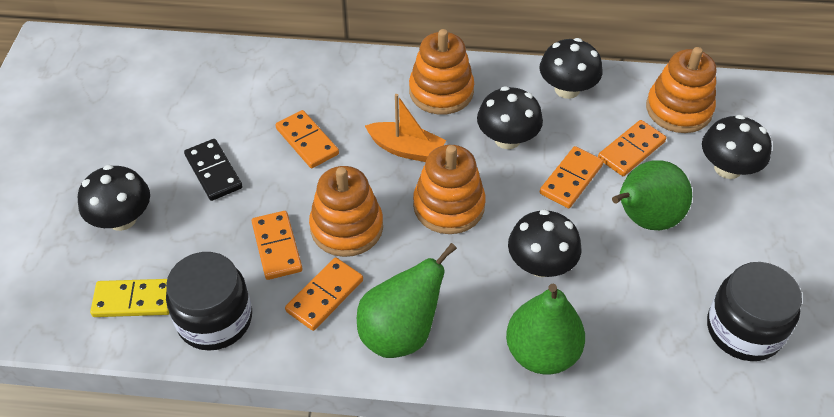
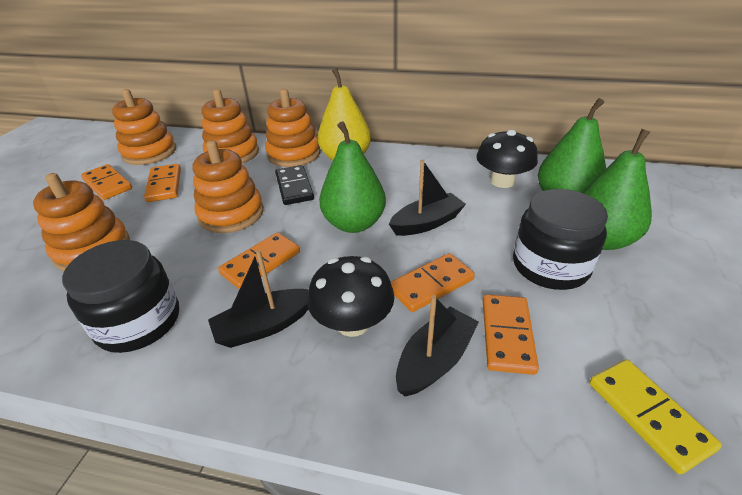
black boat: none = 0 -> [208,250,309,348] [389,160,466,236] [396,295,479,396] = 3
black mushroom: [78,165,150,231] [477,86,543,149] [508,209,581,277] [540,38,602,99] [702,115,772,179] = 5 -> [307,256,394,337] [476,130,538,188] = 2
orange boat: [365,94,446,162] = 1 -> none = 0
orange stacking toy: [309,166,383,257] [409,29,474,115] [413,145,486,234] [646,47,716,133] = 4 -> [33,173,130,271] [112,89,176,165] [192,140,264,233] [201,89,259,163] [265,89,320,167] = 5
yellow pear: none = 0 -> [318,68,371,161] = 1

